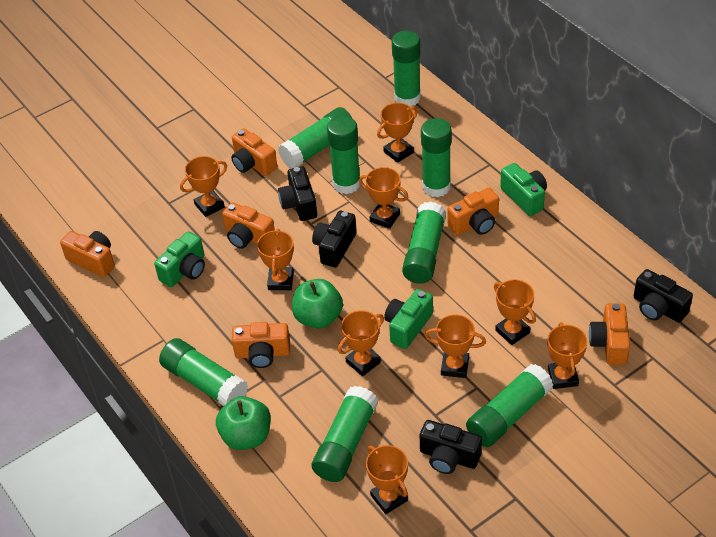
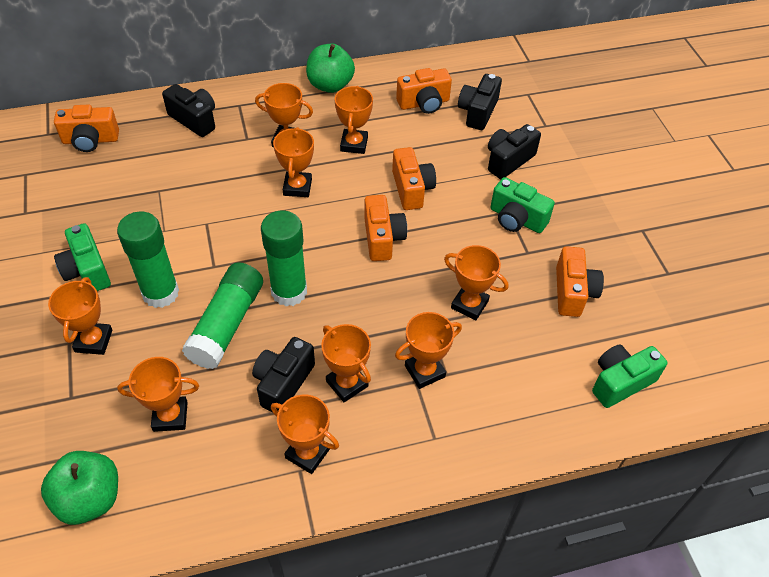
green glue stick: [159,338,248,406] [278,107,352,169] [312,386,378,482] [327,116,360,194] [392,31,421,107] [402,202,446,284] [421,118,452,197] [466,364,553,447] = 8 -> [117,211,179,308] [182,262,263,369] [261,211,307,306] = 3
orange camera: [60,231,115,277] [222,202,275,249] [231,128,277,176] [232,322,290,368] [448,188,499,235] [589,303,630,365] = 6 -> [54,105,119,152] [364,195,407,261] [392,147,436,210] [396,68,452,114] [556,246,604,317] = 5

